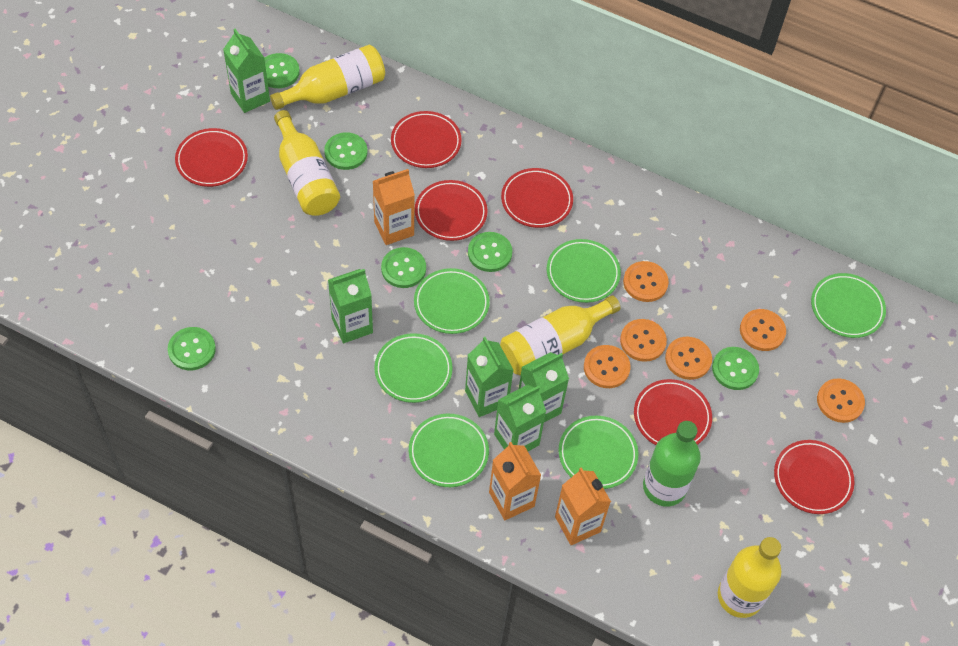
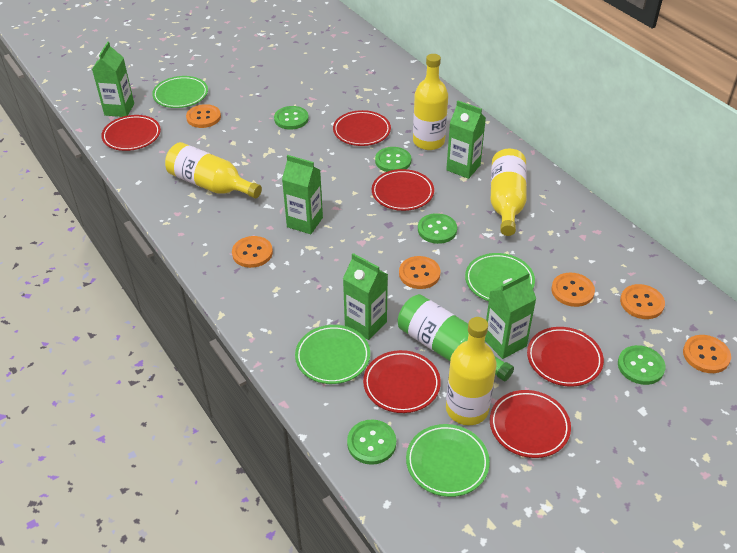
green button: [168,327,216,370] [264,53,300,88] [324,132,367,170] [381,247,426,288] [468,232,512,272] [712,347,759,390] = 6 -> [274,106,309,130] [347,420,396,465] [375,147,411,172] [418,213,457,244] [618,345,666,385] = 5
green plate: [374,333,453,403] [409,414,489,487] [414,268,490,334] [547,239,621,303] [558,416,638,489] [811,273,886,338] = 6 -> [152,76,208,108] [295,325,370,384] [406,424,490,497] [465,253,535,301] = 4
orange carton: [373,169,415,245] [489,442,541,520] [555,467,611,545] = 3 -> none = 0

